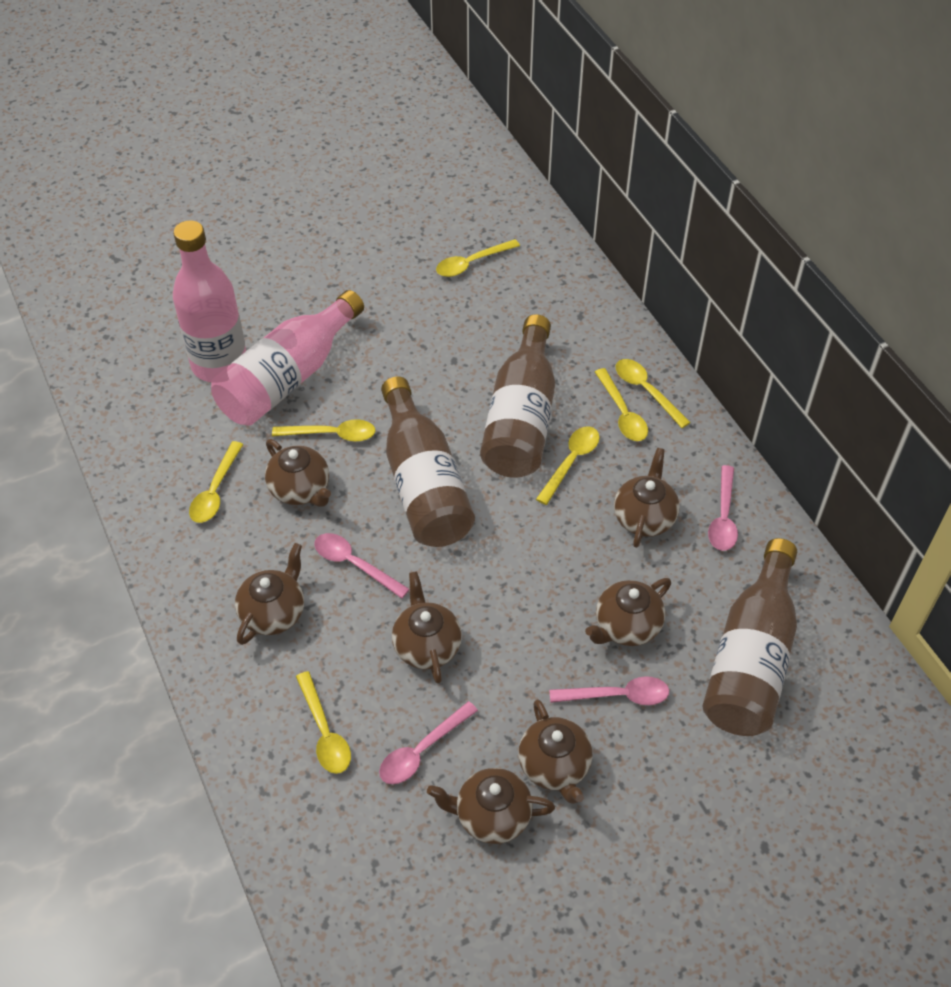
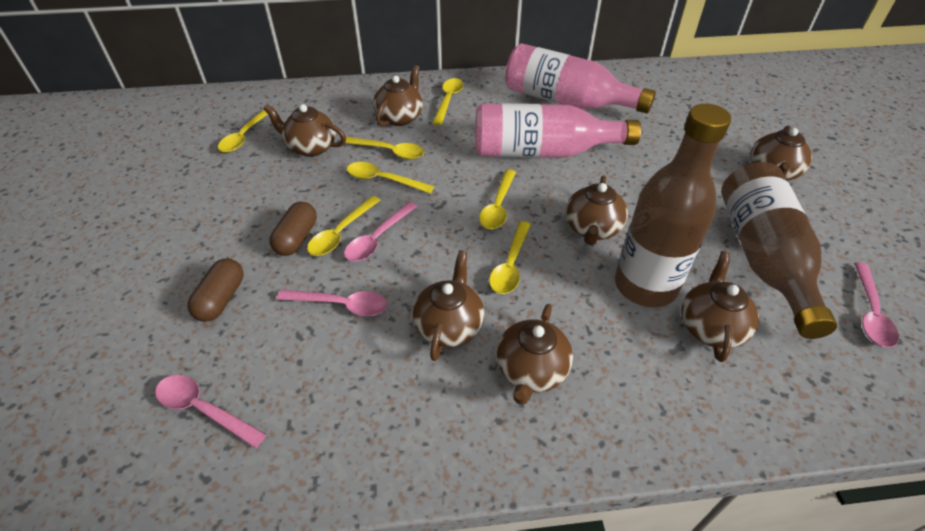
brown bottle: [381,376,475,547] [480,314,555,478] [702,538,797,736] = 3 -> [615,104,731,307] [721,162,837,339] = 2
brown capsule: none = 0 -> [187,259,243,322] [269,202,317,256] = 2

